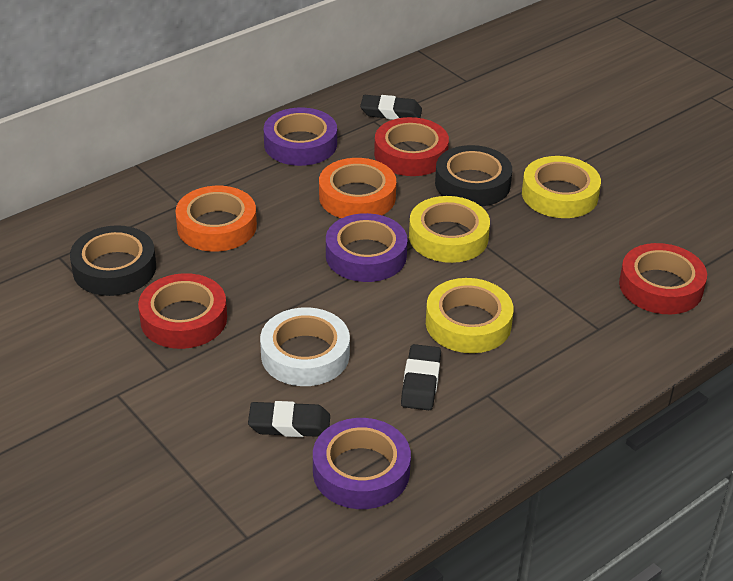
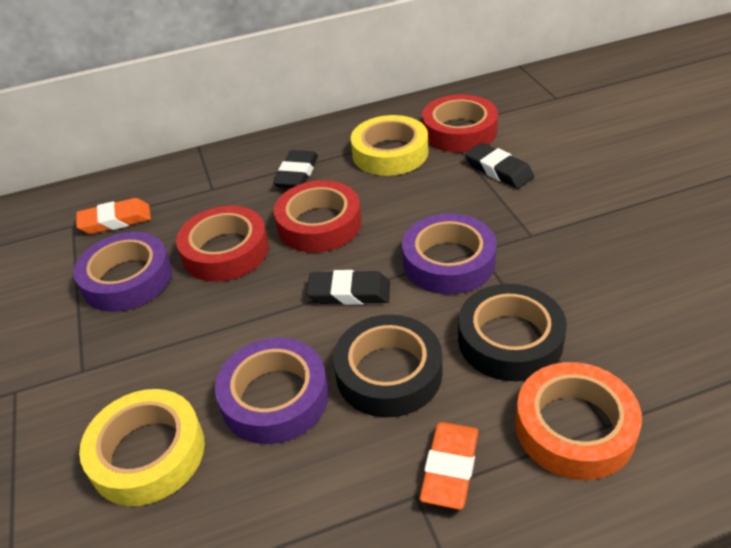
orange eraser: none = 0 -> [76,198,151,234] [419,422,479,510] = 2
orange tape: [175,186,257,252] [319,158,396,218] = 2 -> [515,362,642,480] = 1
white tape: [260,307,350,386] = 1 -> none = 0
yellow tape: [409,196,490,263] [426,278,514,353] [522,156,601,218] = 3 -> [79,389,205,506] [351,115,428,176] = 2

